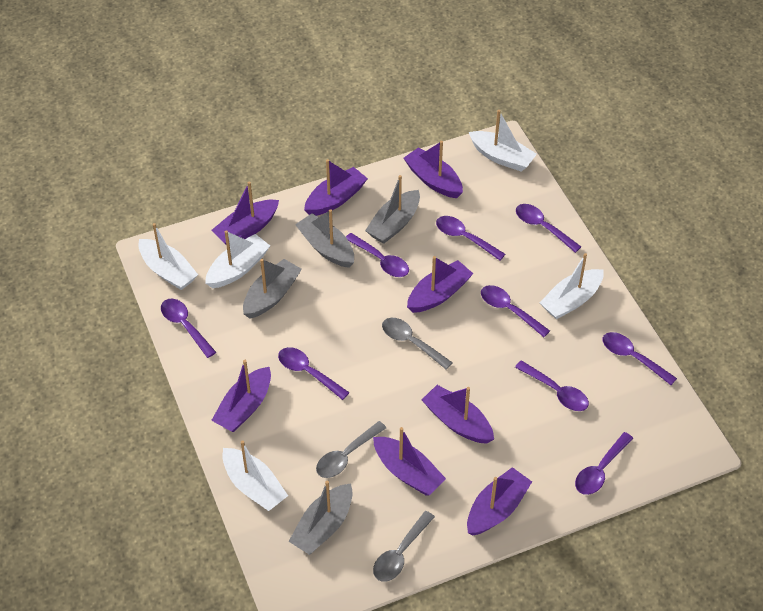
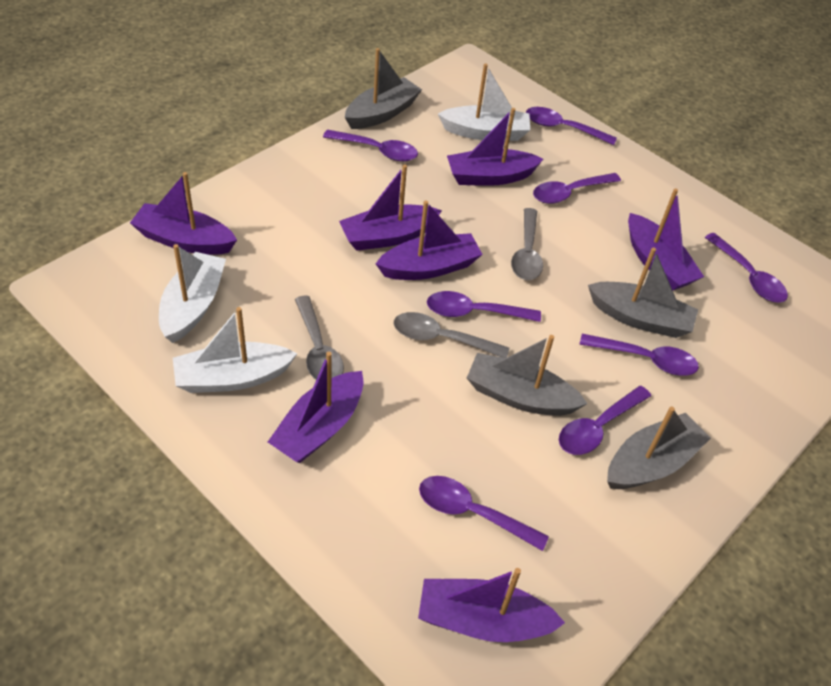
purple boat: [211,360,271,432] [212,182,279,245] [304,159,368,216] [373,427,446,495] [403,141,463,198] [407,256,473,313] [422,385,494,444] [467,467,532,536] = 8 -> [130,172,237,255] [268,352,364,463] [339,165,442,251] [375,200,483,280] [418,568,565,642] [447,108,543,186] [628,188,704,291] = 7
purple spoon: [161,299,216,358] [278,347,350,400] [346,233,409,277] [436,216,505,260] [481,285,550,337] [515,360,589,411] [516,204,581,253] [575,432,633,495] [603,332,677,385] = 9 -> [323,129,418,162] [419,476,549,551] [427,291,541,322] [526,107,617,145] [533,173,621,204] [559,386,651,455] [579,334,699,376] [705,233,788,303] = 8
white boat: [138,223,198,290] [205,230,270,288] [222,441,288,511] [469,110,537,171] [539,253,604,319] = 5 -> [159,244,226,343] [173,307,297,393] [438,64,530,141] = 3

